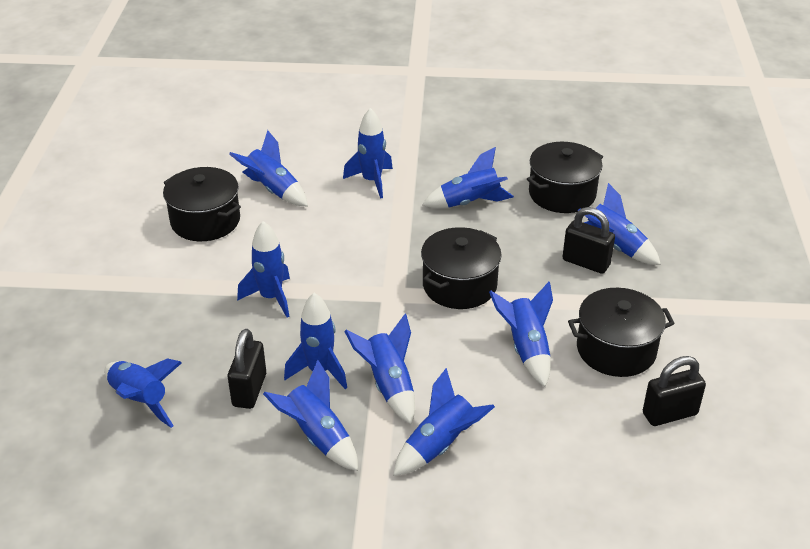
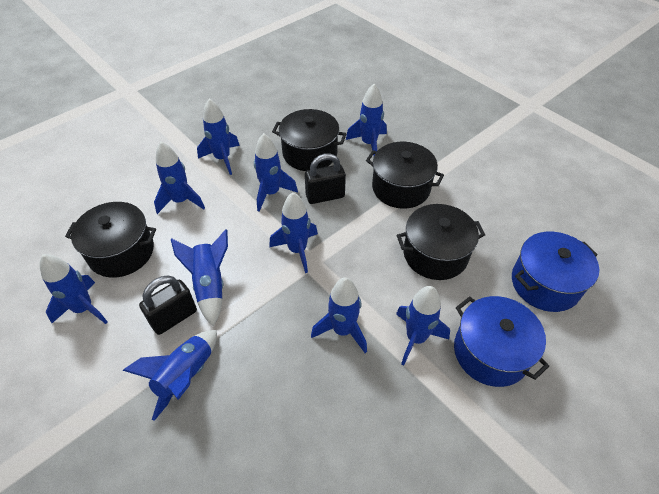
black padlock: [228,329,266,409] [563,207,615,274] [643,356,706,426] = 3 -> [139,275,197,335] [305,153,346,204] = 2
blue pot: none = 0 -> [454,296,549,387] [512,232,599,312] = 2
blue rocket: [104,358,182,428] [229,130,308,207] [237,221,290,317] [263,360,358,471] [284,293,347,389] [343,108,393,199] [344,314,415,425] [393,368,495,476] [422,147,514,208] [489,282,553,387] [578,183,661,265] = 11 -> [40,254,108,324] [123,330,217,421] [154,141,205,214] [171,229,228,326] [197,98,240,175] [254,133,298,212] [269,192,318,273] [311,278,367,353] [346,84,387,156] [396,286,450,366] = 10

